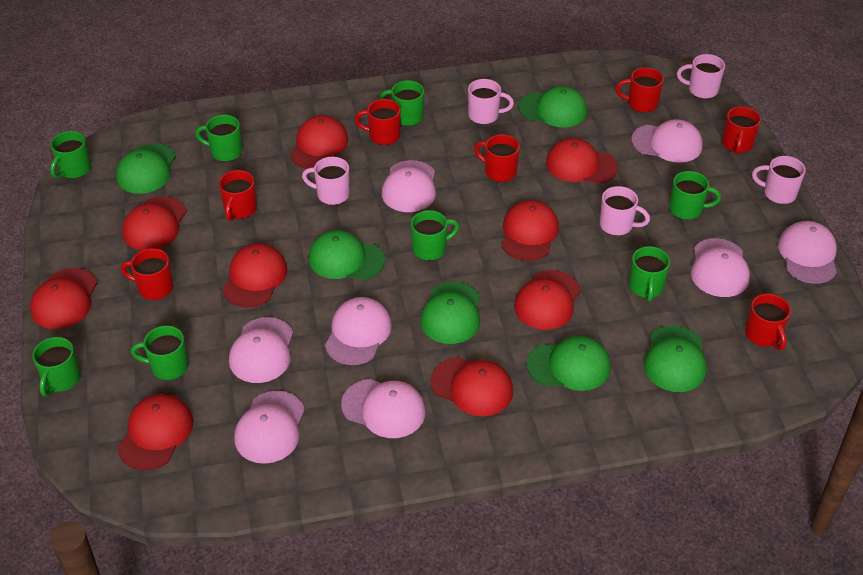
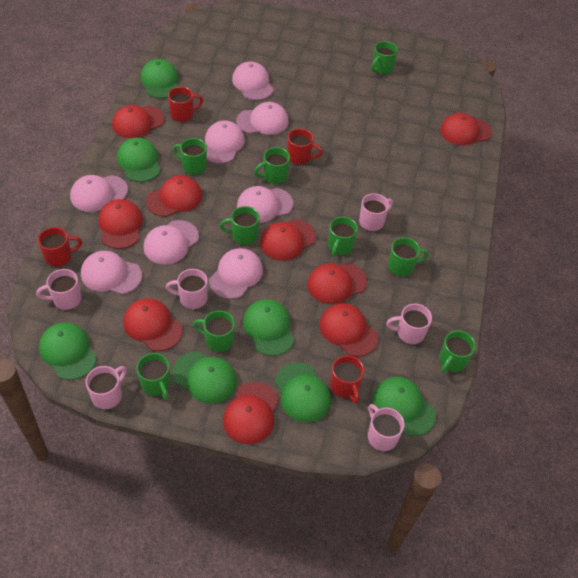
green cap: [116,143,176,194] [308,230,385,281] [420,281,480,344] [519,86,587,127] [527,336,610,391] [644,325,707,392] = 6 -> [39,322,97,380] [117,137,161,182] [141,59,178,98] [172,351,237,404] [243,299,295,356] [275,362,331,422] [373,377,436,436] = 7
green mug: [32,337,81,396] [50,131,91,179] [131,325,188,380] [195,115,242,161] [380,80,424,126] [411,210,459,260] [629,246,670,301] [669,171,721,220] = 8 -> [136,353,171,400] [173,138,207,175] [193,311,235,352] [219,206,260,245] [254,147,290,184] [328,217,358,257] [371,41,398,75] [388,238,429,276] [439,331,476,373] = 9
pink mug: [302,157,350,205] [468,79,514,124] [600,186,650,236] [677,54,725,99] [752,156,806,204] = 5 -> [36,269,82,310] [85,366,127,409] [166,269,208,309] [359,193,393,231] [368,404,405,451] [386,304,432,344] = 6
red mug: [121,248,174,300] [219,170,257,221] [354,99,401,145] [474,134,520,182] [615,67,664,113] [722,106,761,154] [745,293,791,350] = 7 -> [38,227,82,267] [168,87,203,122] [287,128,323,165] [330,355,364,403] = 4

